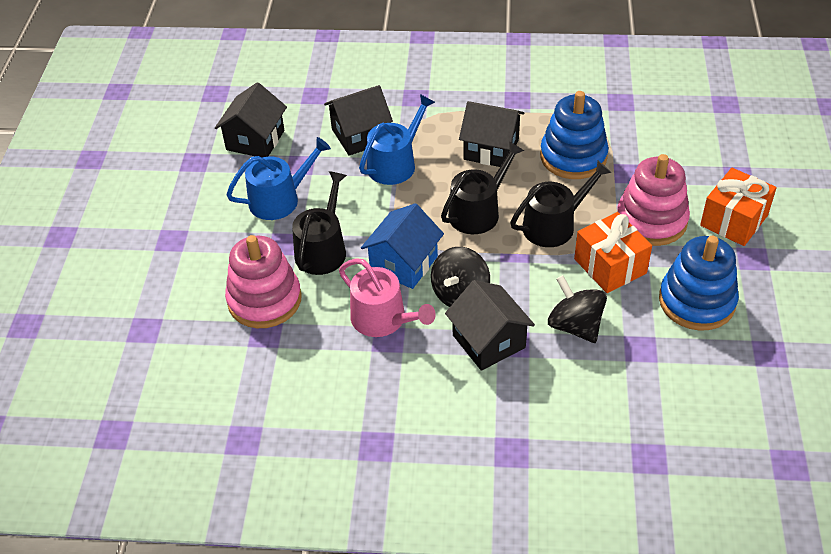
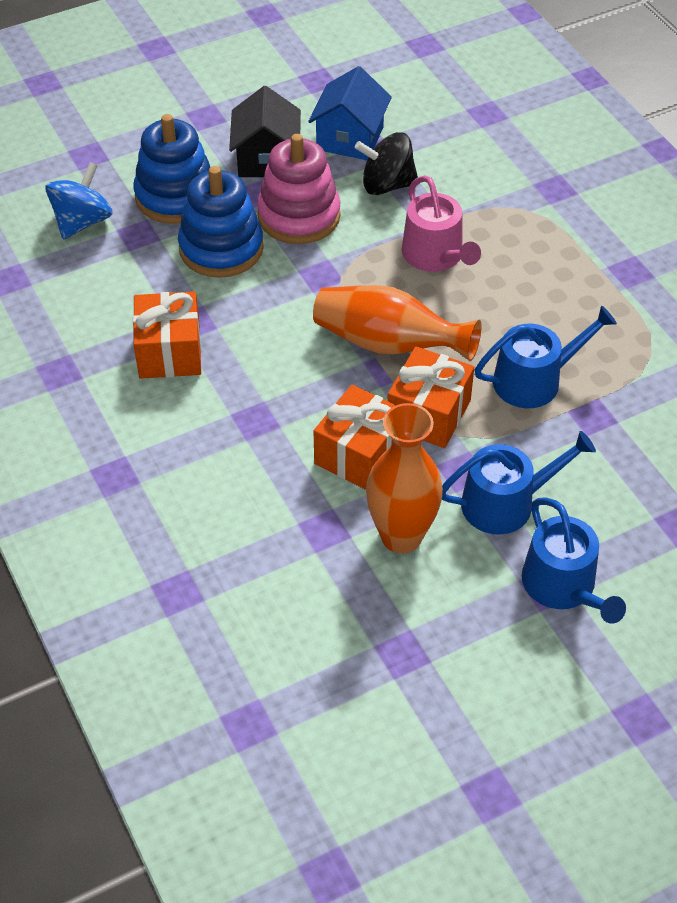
black house: [215,82,287,157] [324,85,393,156] [445,280,535,371] [459,101,525,167] = 4 -> [229,86,301,177] = 1
black spinning top: [431,247,490,307] [548,275,607,343] = 2 -> [355,132,418,195] = 1
black watering can: [292,171,347,275] [441,141,524,234] [510,161,612,247] = 3 -> none = 0
blue spinning top: none = 0 -> [45,162,113,240] = 1
blue watering can: [226,137,331,220] [359,94,435,185] = 2 -> [442,431,596,535] [475,306,617,408] [522,498,626,624] = 3
orange gift: [574,212,652,293] [700,168,777,246] = 2 -> [133,291,201,379] [314,385,396,490] [387,346,474,448] = 3
orange vase: none = 0 -> [313,285,482,361] [366,403,443,553] = 2
pink stacking toy: [225,235,302,328] [617,154,690,246] = 2 -> [257,134,341,244] = 1

